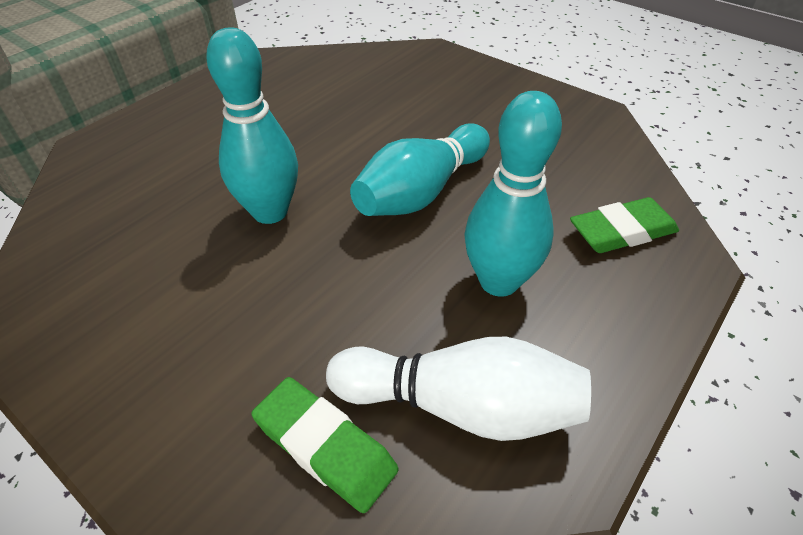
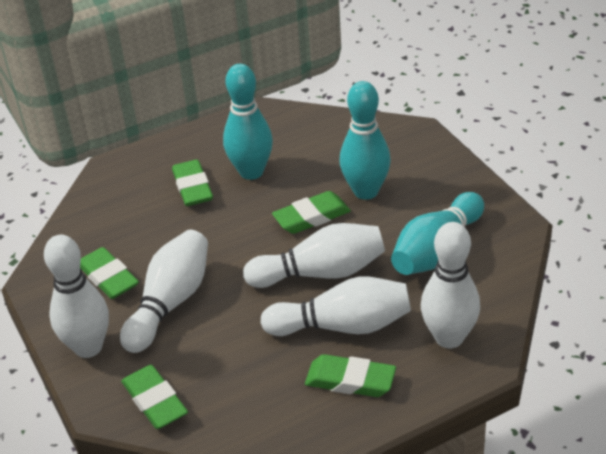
green eraser: [251,377,399,513] [570,197,679,253] = 2 -> [80,247,139,299] [121,365,188,429] [172,159,213,206] [272,191,351,234] [305,354,396,397] = 5
white bowling pin: [326,337,591,441] = 1 -> [44,235,109,358] [120,230,208,353] [243,223,385,288] [261,277,411,336] [421,222,480,348] = 5

